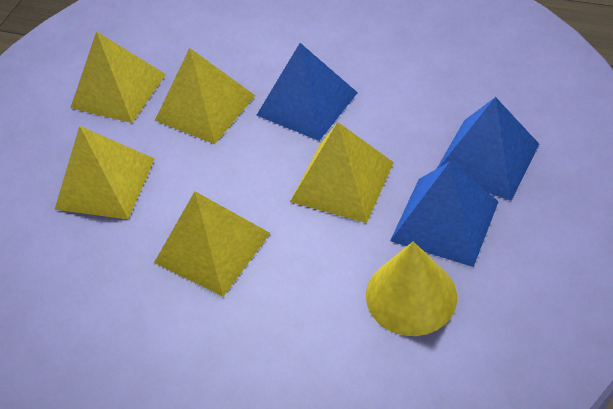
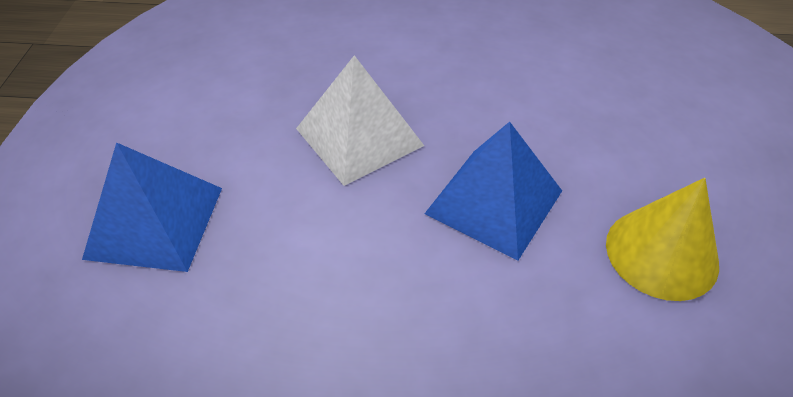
blue pyramid: [257,43,358,141] [390,162,499,267] [437,97,539,201] = 3 -> [82,142,222,272] [424,122,562,261] = 2
white pyramid: none = 0 -> [296,55,424,186] = 1
yellow pyramid: [54,126,155,219] [70,31,166,123] [154,191,270,297] [155,48,255,144] [290,122,394,223] = 5 -> none = 0

